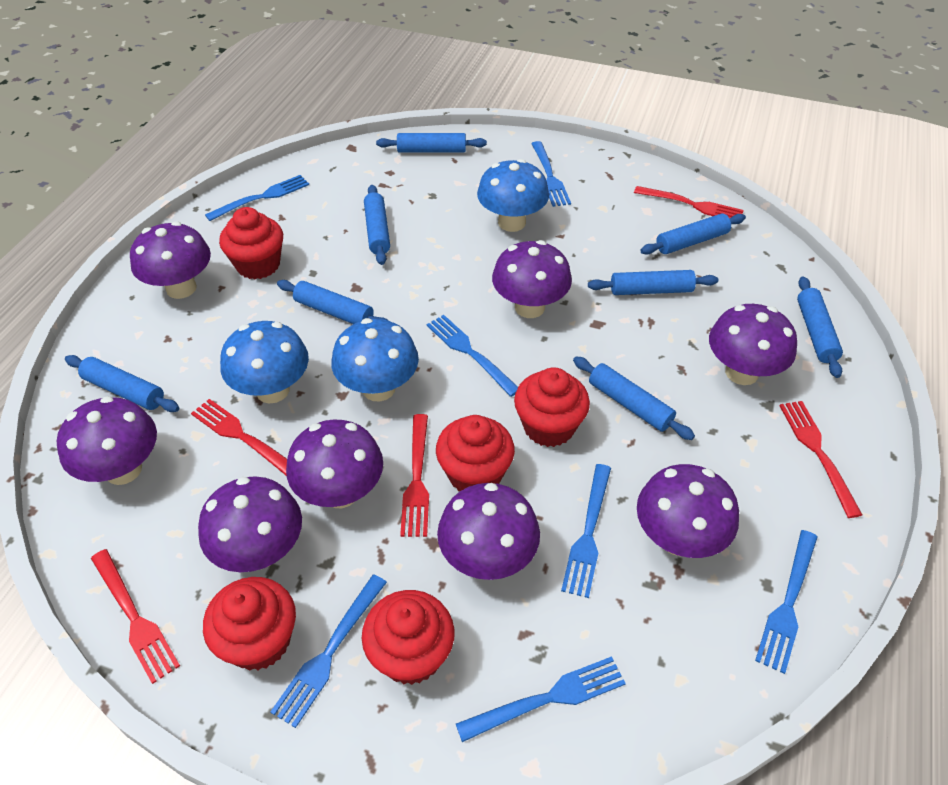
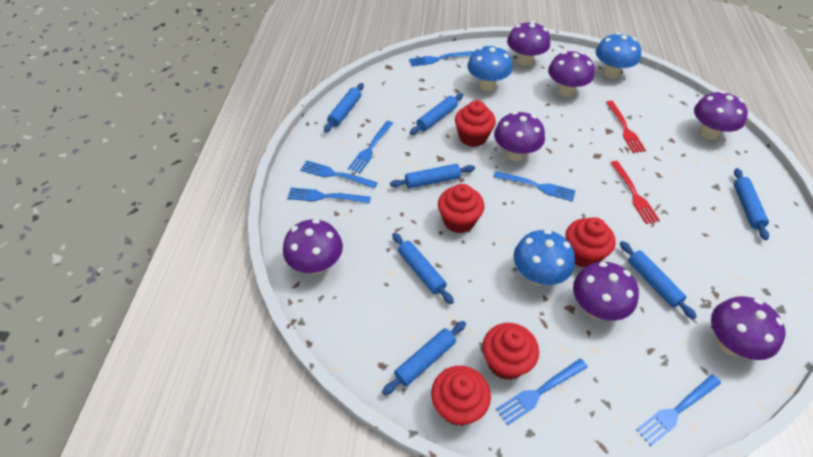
blue rolling pin: [65,355,179,412] [277,280,388,324] [364,185,390,265] [376,133,487,153] [573,356,695,440] [588,270,718,295] [640,213,746,255] [797,276,843,378] = 8 -> [324,83,364,132] [382,321,466,395] [390,164,475,188] [392,233,454,304] [410,93,463,135] [620,241,697,319] [734,168,769,240] = 7
purple mushroom: [57,396,157,485] [130,221,211,299] [198,476,302,572] [286,419,383,508] [437,483,540,580] [492,240,572,318] [637,464,739,558] [709,304,797,385] = 8 -> [283,219,343,275] [494,111,545,161] [507,21,550,66] [548,51,594,97] [573,262,639,321] [694,91,748,140] [711,296,786,360] = 7
red fork: [91,549,180,684] [191,399,287,475] [400,414,429,537] [634,186,744,218] [779,401,862,518] = 5 -> [606,101,646,153] [610,161,660,224] = 2

